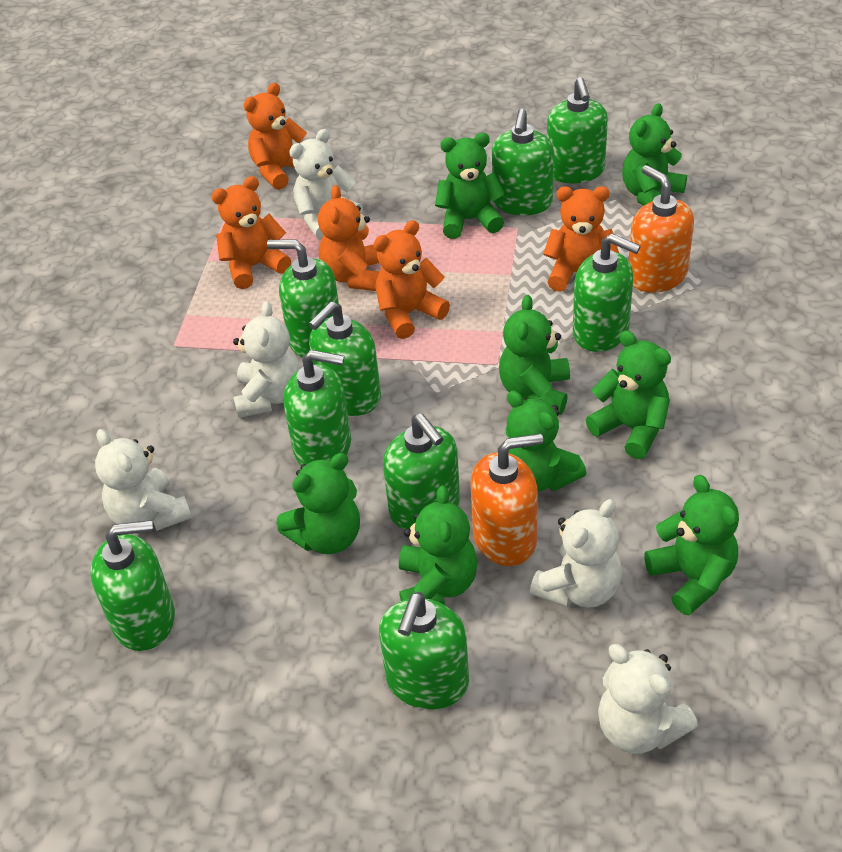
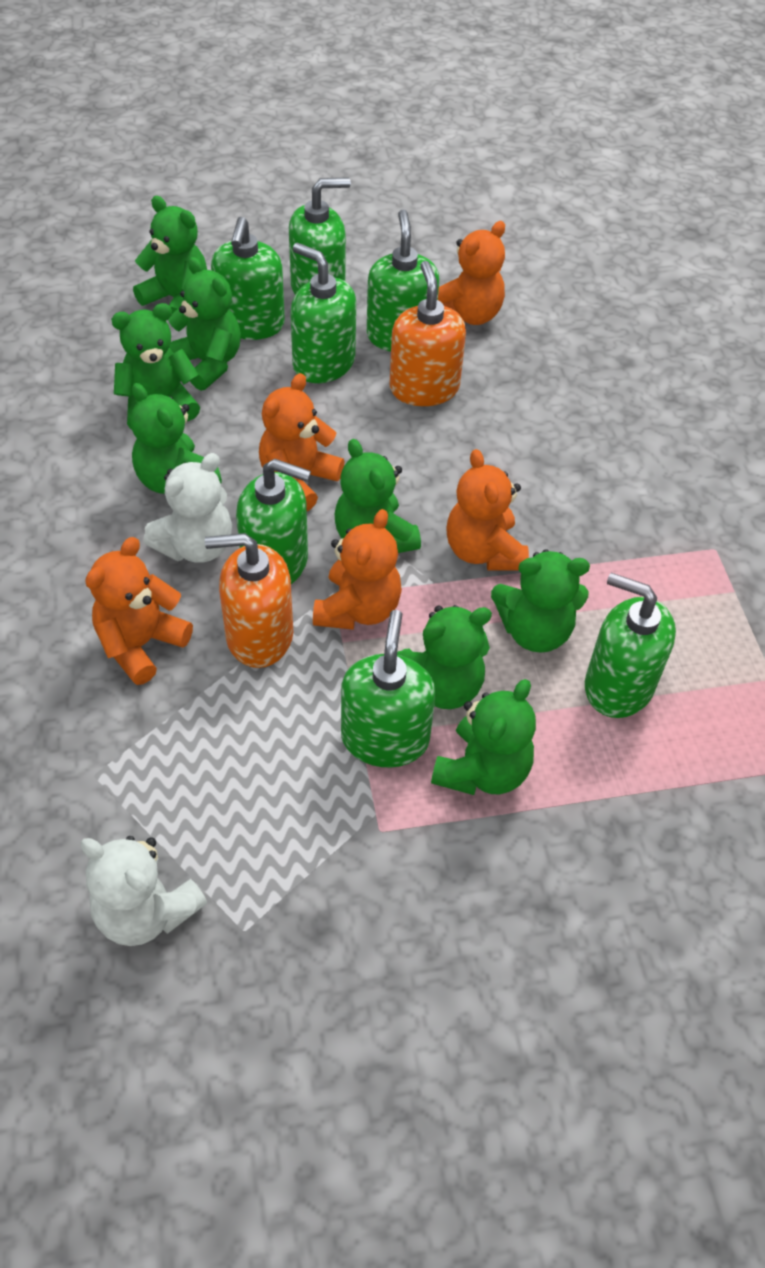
green soap dispenser: [91,520,175,651] [267,239,339,357] [283,350,351,465] [309,302,381,416] [379,592,469,709] [383,414,460,530] [492,109,554,215] [547,77,608,183] [573,234,641,352] = 9 -> [211,217,285,340] [236,459,311,584] [289,177,351,295] [290,243,356,383] [341,610,436,768] [367,209,439,352] [585,573,676,718] = 7
white teddy bear: [95,429,192,531] [233,301,301,418] [289,129,363,240] [530,499,622,608] [598,644,698,754] = 5 -> [80,836,207,946] [144,453,232,563] = 2

